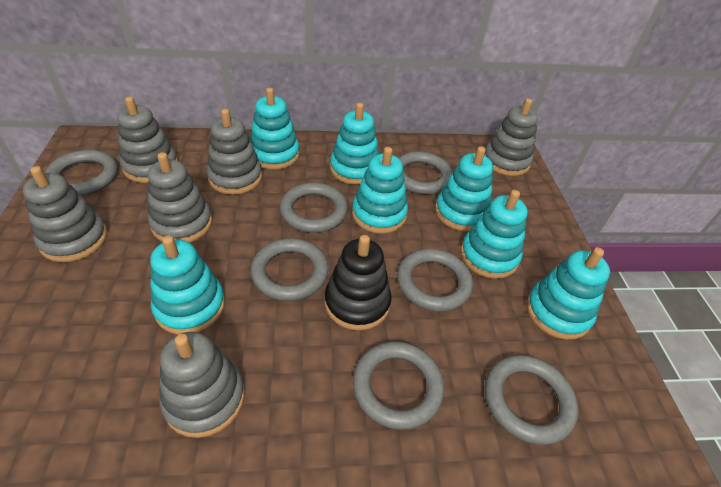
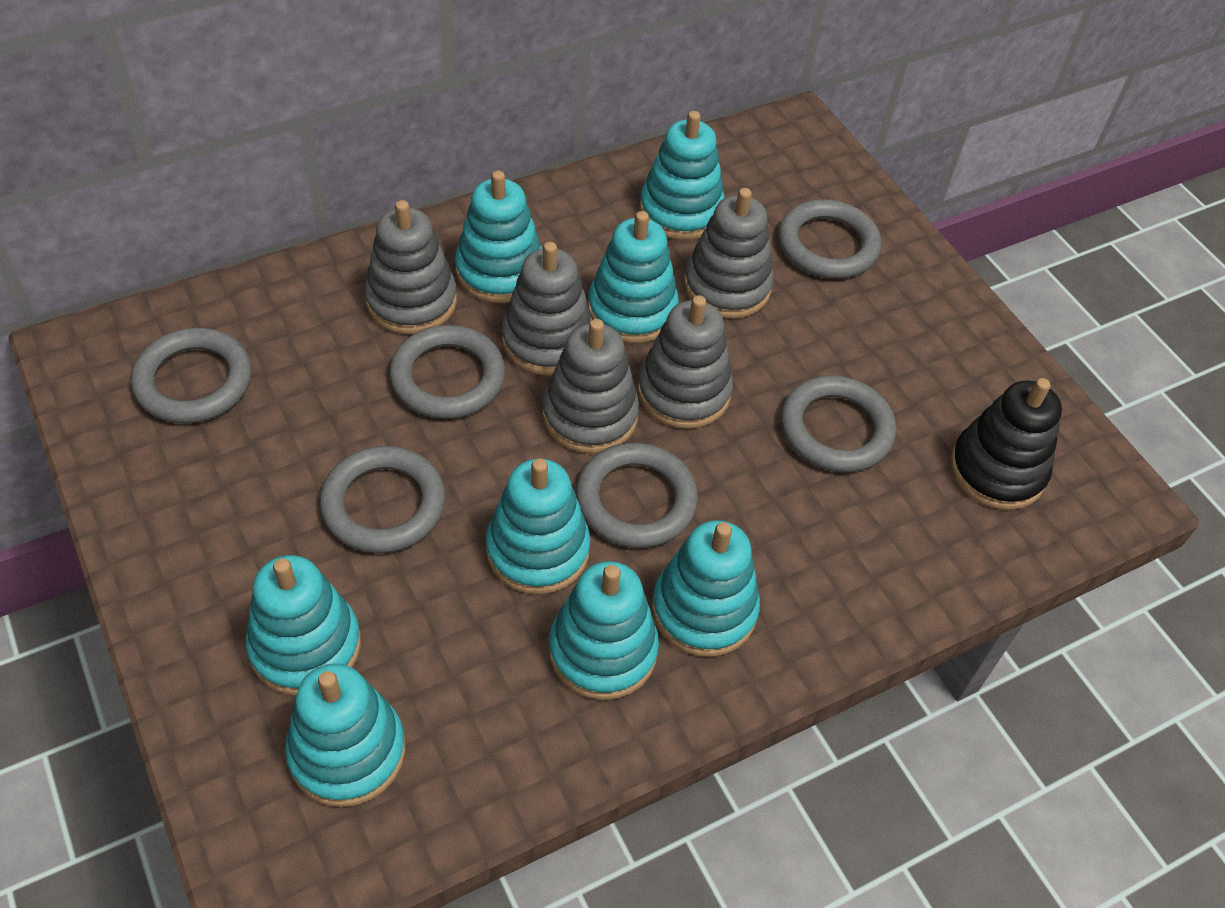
grey ring: [45,150,118,196] [251,238,329,301] [280,183,348,233] [353,341,444,430] [397,249,473,312] [399,152,453,194] [485,355,578,445] = 7 -> [131,328,252,424] [320,446,446,553] [389,325,506,419] [576,443,698,548] [778,199,881,279] [781,375,896,473] = 6
grey stacking toy: [23,166,107,262] [117,97,178,183] [148,152,212,243] [159,332,245,438] [207,109,262,195] [485,98,538,176] = 6 -> [364,200,457,334] [502,242,592,376] [542,319,639,454] [638,295,733,429] [684,188,774,319] = 5
turquoise stacking toy: [150,236,225,335] [250,88,299,170] [330,103,379,185] [352,147,408,234] [435,146,493,231] [460,190,528,279] [526,247,610,340] = 7 -> [245,555,361,696] [285,664,406,807] [455,171,542,303] [486,458,591,595] [549,561,659,700] [588,211,679,343] [639,111,725,240] [652,520,760,657] = 8

